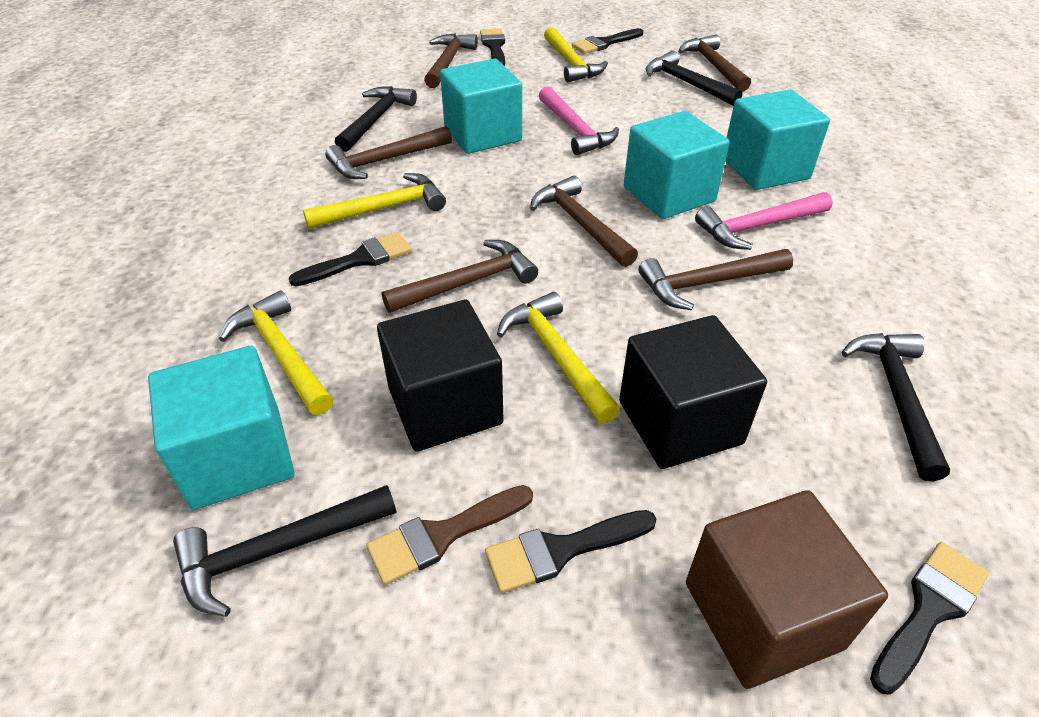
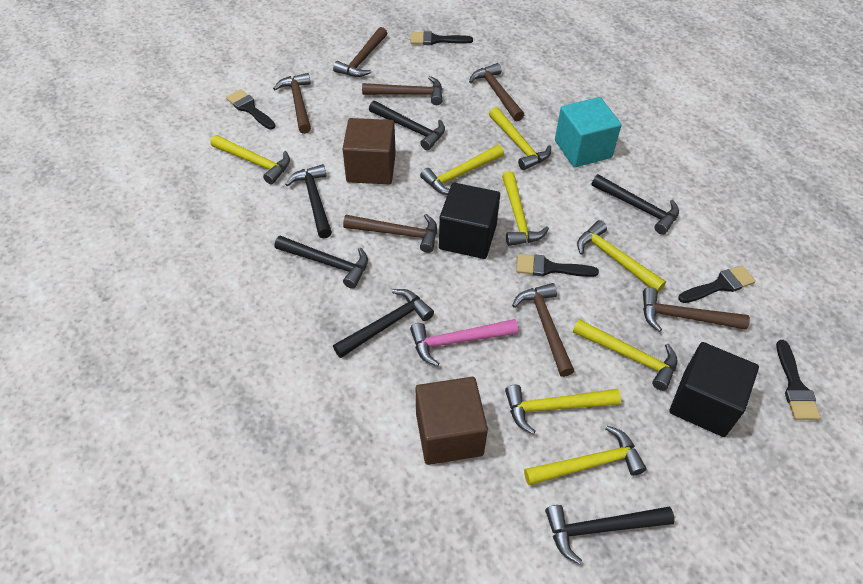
black hammer: [173,485,397,617] [335,86,417,152] [645,51,742,106] [842,333,950,481] = 4 -> [275,236,368,289] [285,164,332,238] [333,289,434,358] [369,101,445,150] [545,505,675,565] [591,174,679,235] = 6
brown brush: [366,485,533,585] = 1 -> none = 0
brown cube: [686,490,888,689] = 1 -> [343,118,396,184] [416,377,488,465] = 2
brown hammer: [325,126,452,179] [382,240,538,313] [424,33,478,88] [530,176,638,267] [638,249,793,310] [678,34,751,92] = 6 -> [273,73,311,134] [333,27,387,77] [343,214,437,253] [362,76,443,105] [469,63,524,121] [512,283,574,377] [643,287,750,332] = 7
pink hammer: [539,86,619,155] [695,192,833,250] = 2 -> [410,319,518,366] = 1
turquoise cube: [148,346,295,510] [440,59,522,154] [624,111,730,219] [726,90,830,190] = 4 -> [555,97,622,168] = 1
yellow hammer: [219,290,333,415] [303,173,446,229] [497,292,620,424] [544,27,608,82] = 4 -> [211,135,290,184] [420,145,504,195] [489,107,551,170] [502,171,549,246] [505,385,621,434] [524,426,647,485] [573,319,677,391] [577,220,666,292] = 8

